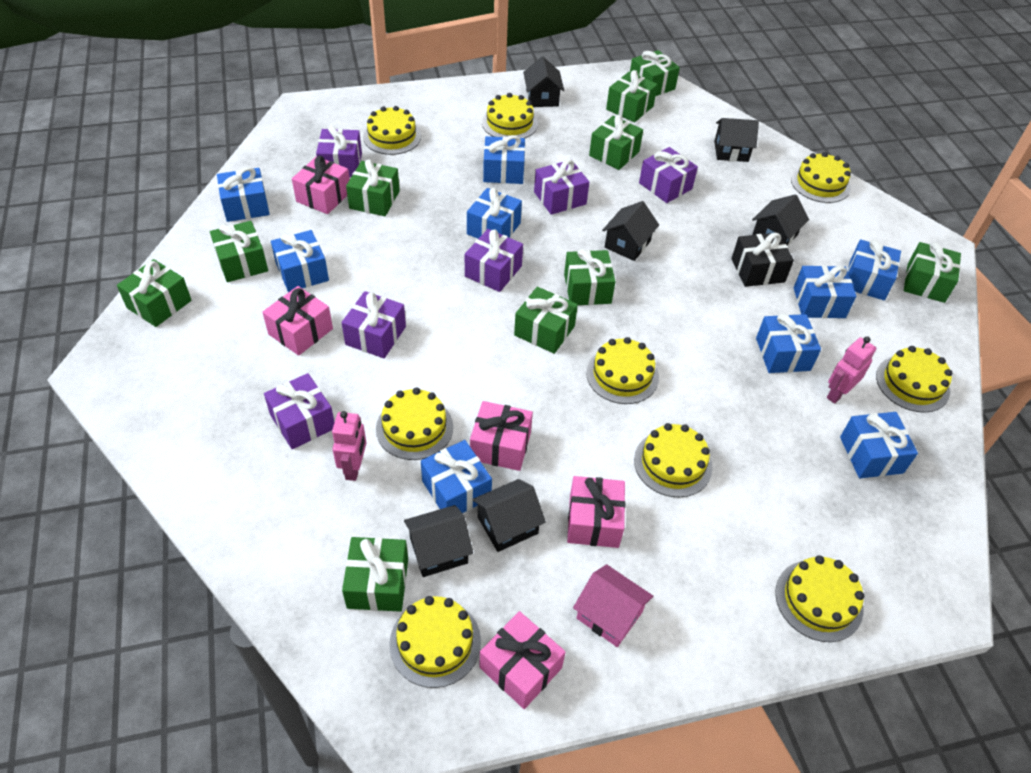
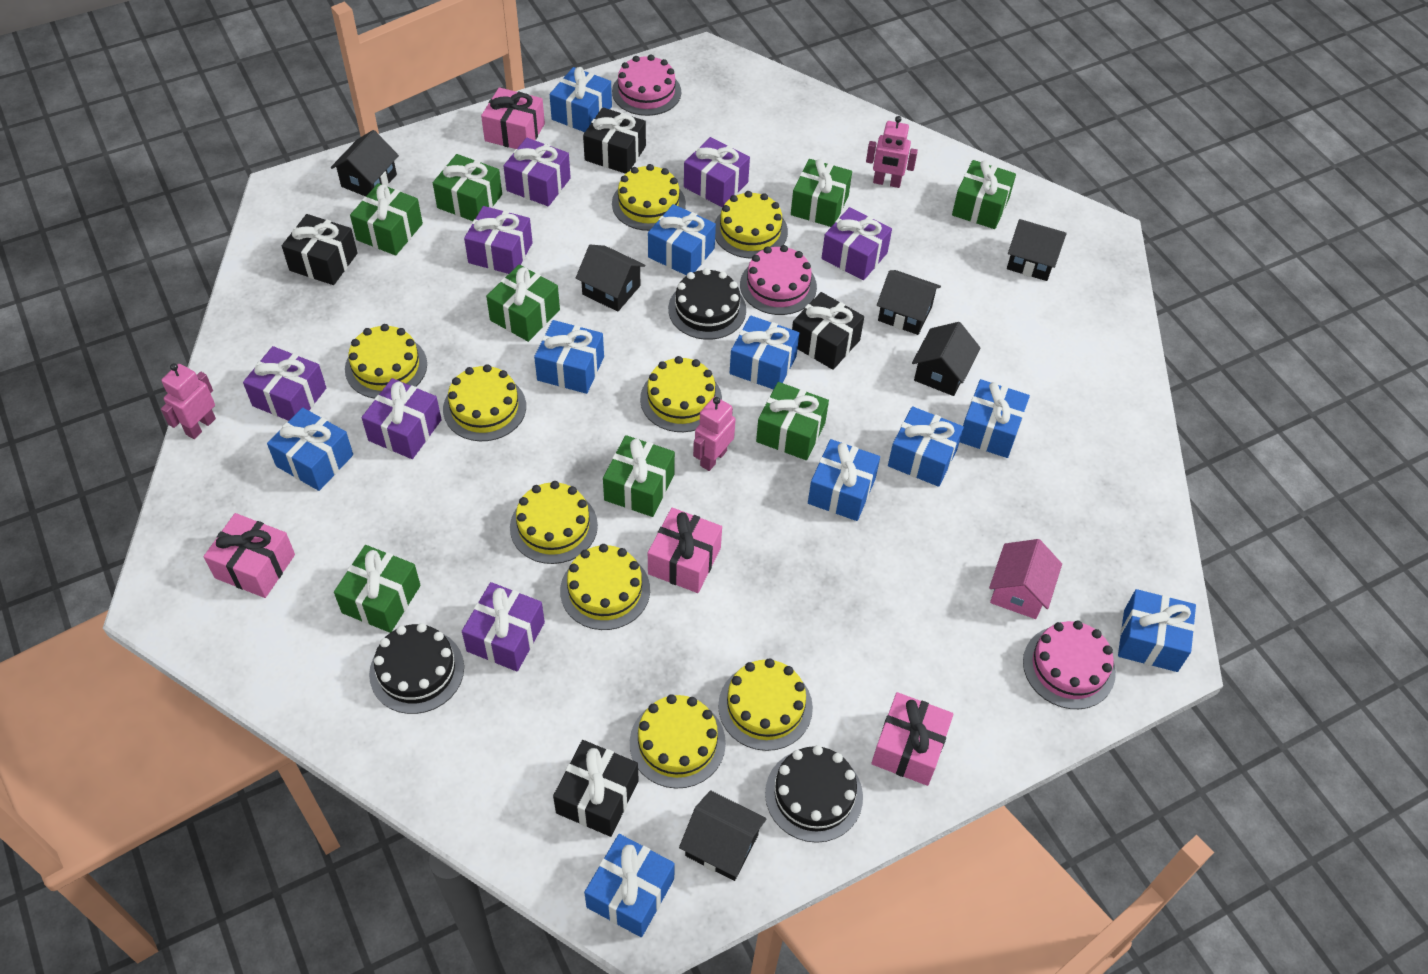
black cake: none = 0 -> [369,623,464,714] [668,268,746,340] [765,745,863,843] = 3
black gift: [731,233,794,287] = 1 -> [282,214,358,285] [553,740,639,837] [583,107,646,174] [792,292,864,370] = 4
blue gift: [217,167,270,222] [271,230,329,292] [421,440,492,513] [467,188,522,239] [483,135,525,184] [756,314,821,373] [794,265,856,318] [840,412,918,478] [848,239,901,300] = 9 -> [267,408,353,491] [534,320,604,394] [550,67,612,132] [584,834,675,937] [648,204,716,276] [730,315,799,390] [808,439,880,521] [888,406,964,487] [960,379,1030,458] [1118,589,1196,672] = 10
green gift: [117,259,192,327] [210,221,268,282] [342,537,408,612] [346,159,400,216] [514,287,578,354] [564,249,616,305] [589,115,643,170] [606,70,658,122] [630,50,680,96] [904,242,961,303] = 10 -> [334,545,421,633] [350,183,423,256] [433,154,502,221] [486,264,560,342] [603,435,675,517] [756,382,829,460] [791,159,852,227] [952,160,1016,229] = 8
pink cake: none = 0 -> [612,55,681,116] [740,245,817,315] [1023,620,1116,709] = 3
pink gift: [262,286,333,356] [292,156,350,214] [470,401,533,471] [479,611,566,709] [567,476,625,548] = 5 -> [204,513,295,598] [481,87,545,149] [648,508,722,593] [871,692,954,786] = 4
pink robot: [332,411,366,481] [827,336,876,404] = 2 -> [161,363,216,439] [693,397,736,471] [866,116,918,188] = 3
purple gift: [264,373,335,449] [316,125,362,177] [341,291,406,358] [465,229,523,292] [534,159,589,215] [639,147,698,203] = 6 -> [243,346,326,421] [362,378,442,459] [462,582,545,672] [464,206,533,274] [504,138,571,206] [684,137,750,207] [822,207,892,280] = 7

